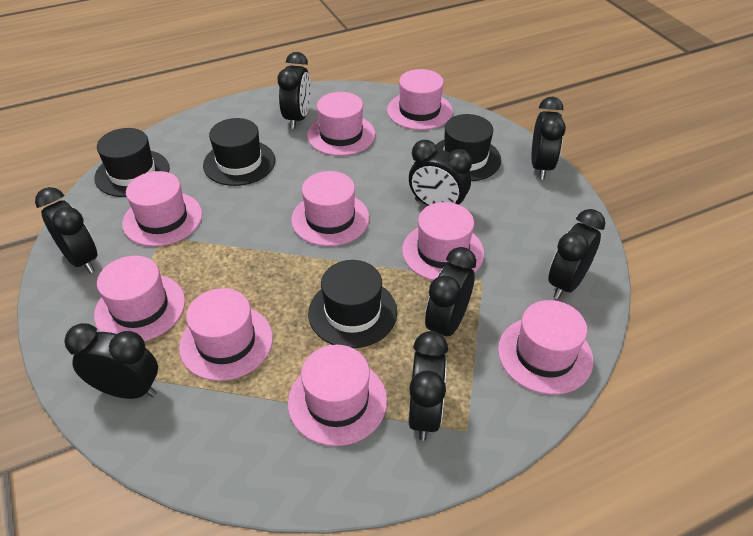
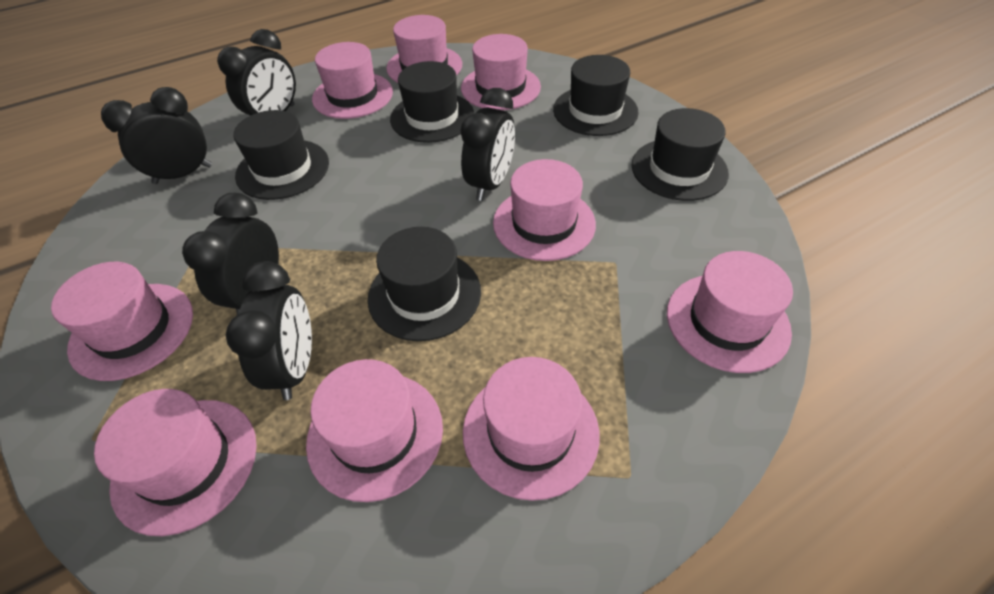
black clock: [35,187,97,273] [64,323,158,399] [278,52,311,129] [409,140,472,206] [409,331,448,441] [425,247,476,336] [531,97,566,179] [548,209,605,299] = 8 -> [101,87,212,184] [182,193,279,315] [217,29,296,116] [226,261,312,400] [460,88,515,201] = 5
black hat: [95,128,170,197] [203,118,275,186] [308,260,397,348] [436,114,501,181] = 4 -> [233,110,329,200] [368,227,481,341] [390,61,474,143] [553,55,639,136] [631,108,729,201] = 5

